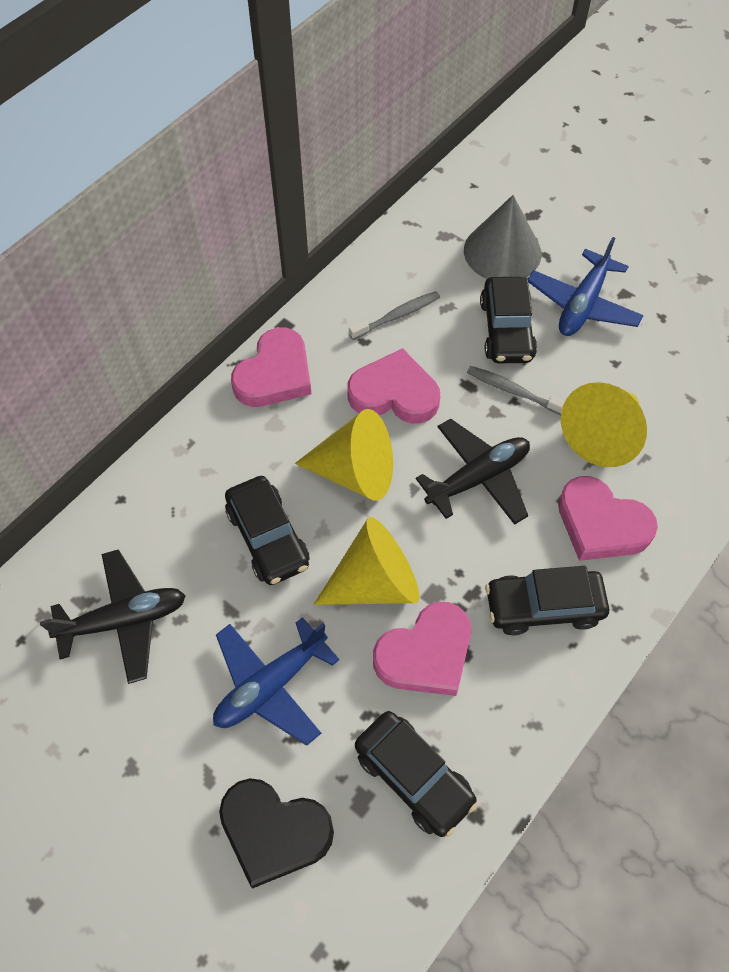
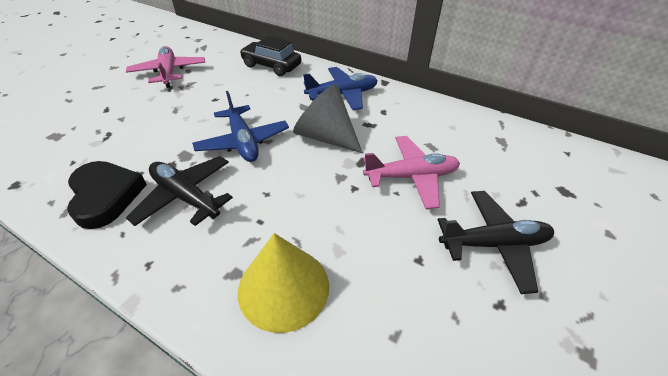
black car: [225,476,309,585] [355,711,478,837] [480,277,537,363] [485,566,609,635] = 4 -> [240,36,301,76] = 1
grey toothbrush: [349,291,440,340] [467,366,565,415] = 2 -> none = 0
pink heart: [231,328,311,407] [347,348,440,424] [373,602,471,696] [558,476,658,561] = 4 -> none = 0
pink plane: none = 0 -> [126,46,205,88] [363,136,460,209] = 2
yellow cone: [295,409,393,501] [314,517,419,605] [561,382,647,467] = 3 -> [238,233,329,333] = 1

